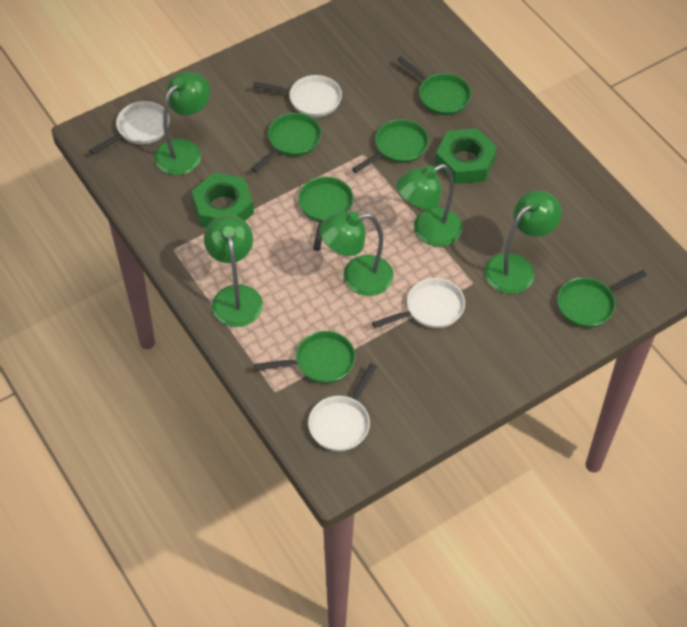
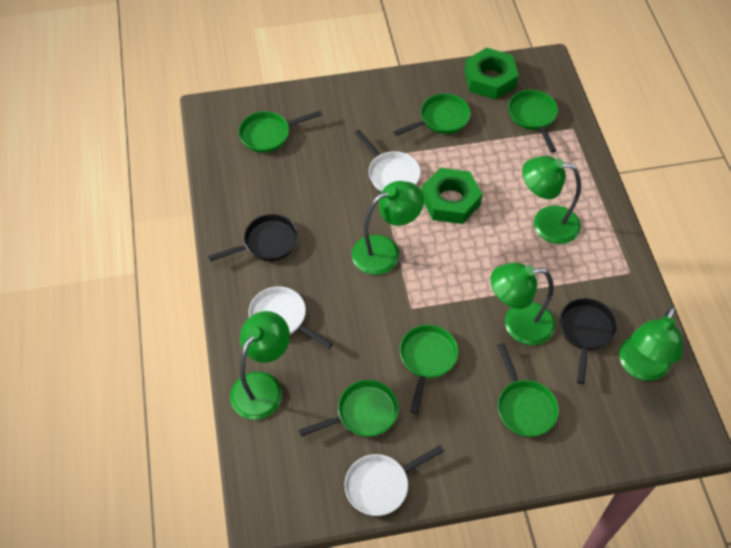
black pan: none = 0 -> [208,214,298,262] [559,298,617,384] = 2
white pan: [89,101,170,155] [253,75,342,117] [308,363,377,452] [372,278,465,328] = 4 -> [248,286,333,349] [345,445,444,516] [355,130,421,192] = 3

